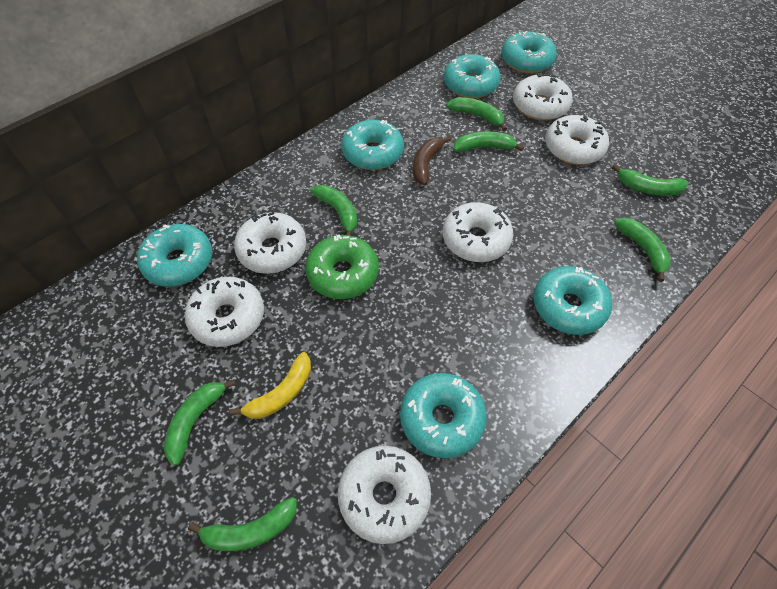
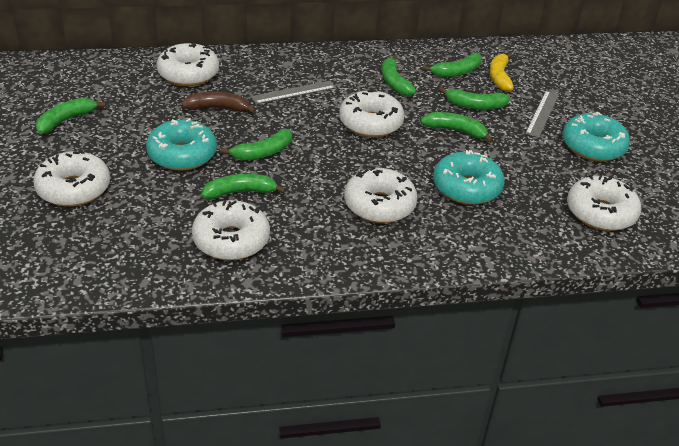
green donut: [305,235,379,299] = 1 -> none = 0
grey ruler: none = 0 -> [251,81,336,104] [525,90,559,138] = 2
turquoise donut: [137,224,212,287] [341,120,404,170] [400,373,487,459] [444,54,501,98] [501,31,557,73] [533,266,612,335] = 6 -> [146,118,217,171] [433,150,505,205] [562,112,630,161] = 3

